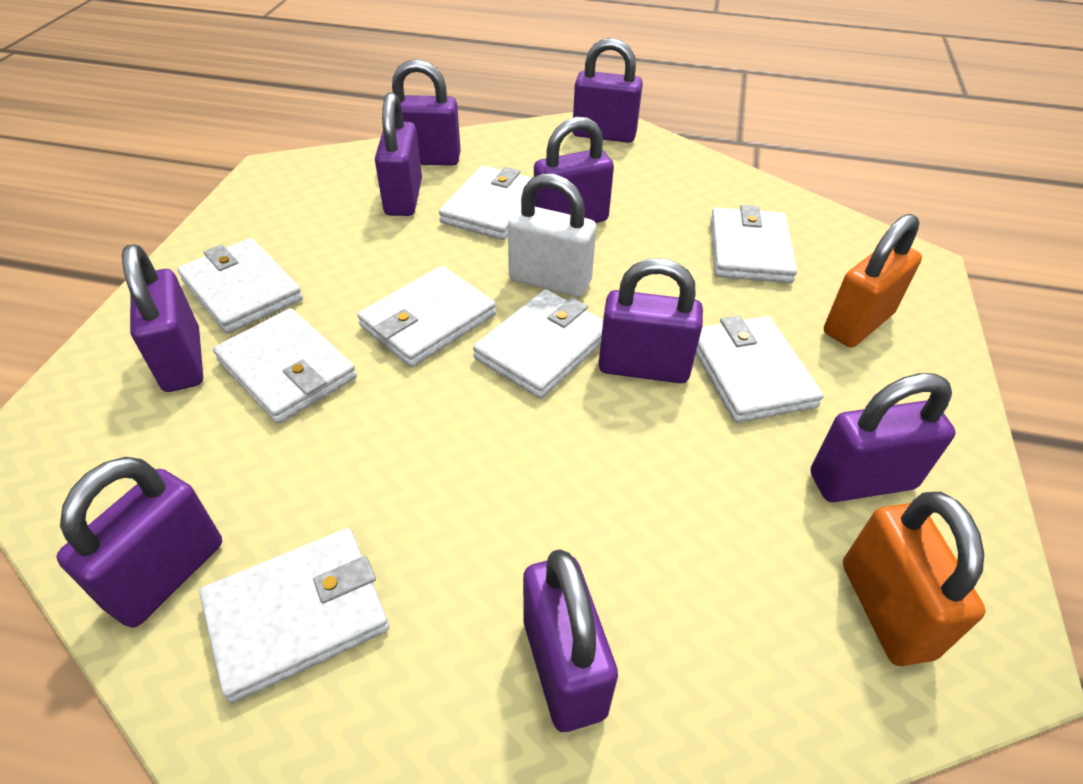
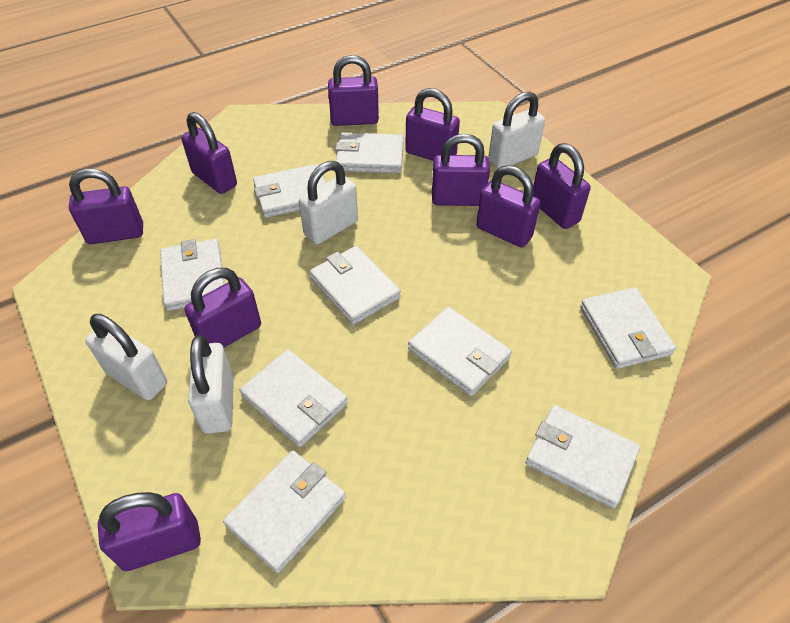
orange padlock: [824,214,922,348] [843,492,986,666] = 2 -> none = 0
white padlock: [508,173,596,297] = 1 -> [86,314,167,400] [188,335,234,434] [299,161,358,245] [488,91,545,169] = 4
white wallet: [177,238,303,334] [199,528,389,703] [213,308,357,424] [357,266,496,367] [439,165,531,240] [473,289,603,399] [696,315,824,423] [710,205,797,283] = 8 -> [160,239,225,311] [223,451,346,573] [239,349,348,447] [253,164,326,218] [310,246,401,325] [335,132,404,173] [408,307,512,396] [526,405,640,508] [580,287,676,369] = 9

